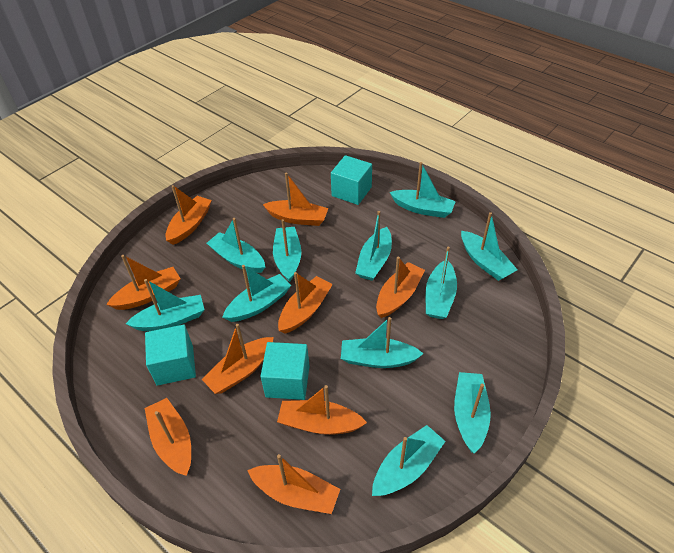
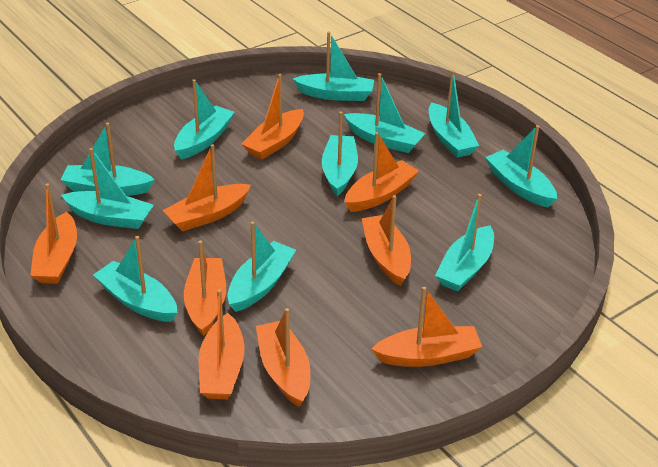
turquoise cube: [145,325,196,386] [261,342,309,400] [331,155,372,205] = 3 -> none = 0

